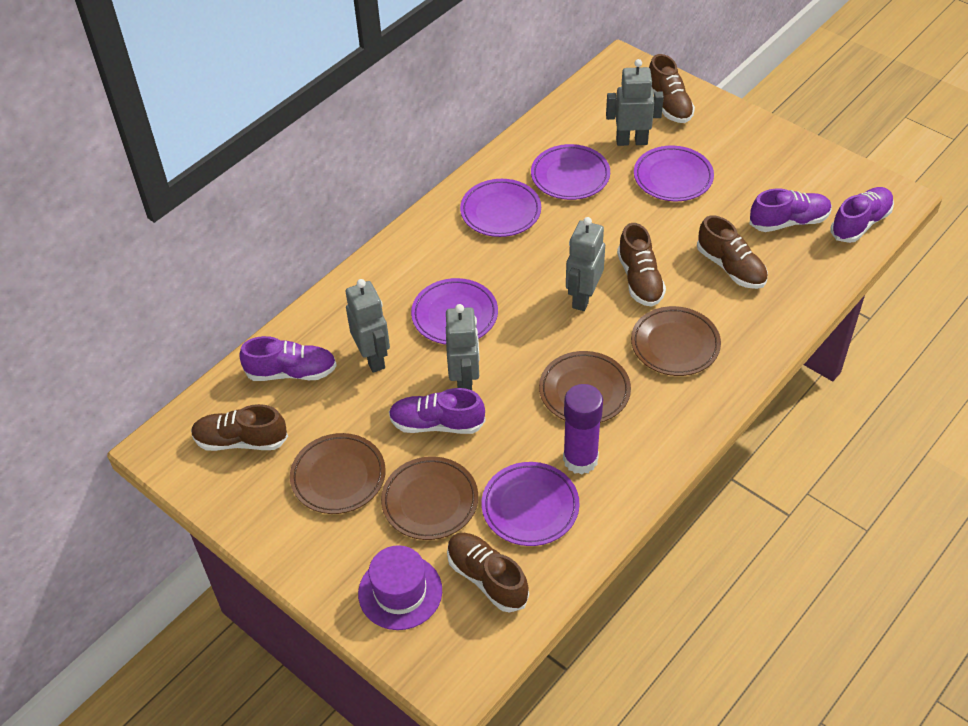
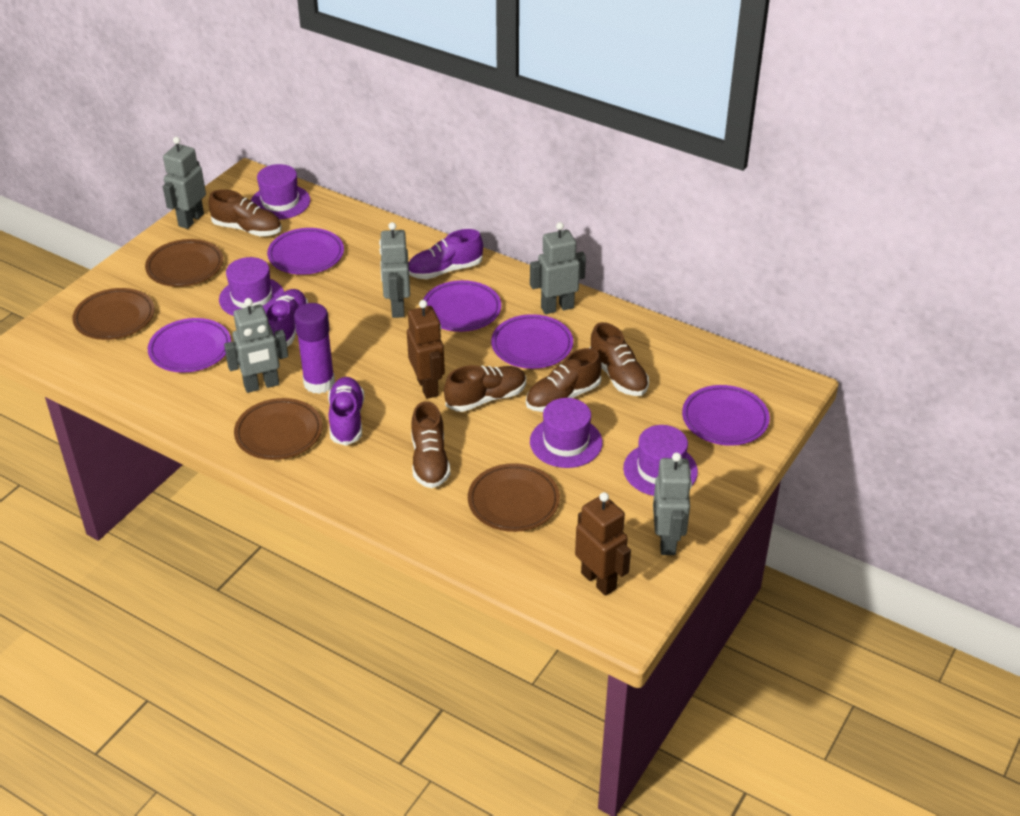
brown robot: none = 0 -> [407,300,445,399] [575,492,631,596] = 2
grey robot: [346,279,390,373] [446,304,480,390] [566,217,605,311] [606,59,664,146] = 4 -> [163,137,206,229] [224,298,288,393] [379,222,410,318] [530,222,586,314] [653,453,692,555] = 5
purple hat: [358,545,442,630] = 1 -> [219,257,284,316] [251,164,310,220] [530,398,603,468] [623,425,698,496] = 4
purple shoe: [239,336,337,381] [389,388,486,434] [750,188,832,232] [830,187,894,243] = 4 -> [265,289,308,347] [328,377,364,446] [409,229,483,279] = 3

